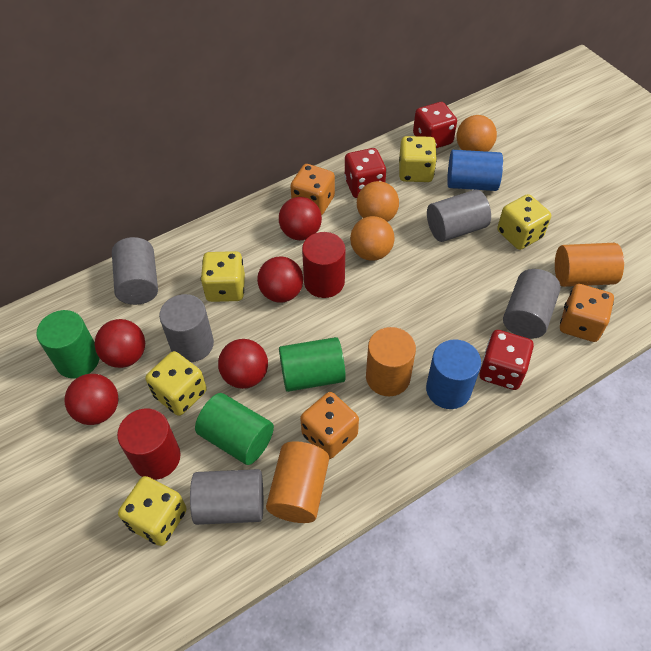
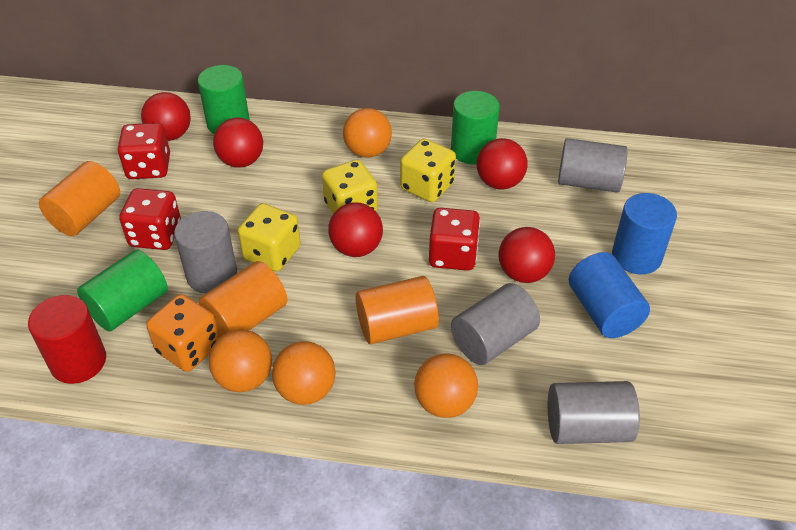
grey cylinder: [112,237,158,305] [159,294,214,362] [190,469,263,525] [427,189,491,242] [503,269,561,339] = 5 -> [174,211,237,294] [451,283,540,365] [548,381,640,444] [558,138,628,193] = 4
orange ball: [350,216,395,261] [357,181,399,222] [457,115,497,152] = 3 -> [209,329,272,392] [272,341,336,405] [343,108,392,158] [414,353,478,418] = 4
orange dice: [291,164,335,215] [300,392,359,459] [560,284,614,342] = 3 -> [146,294,220,372] = 1
red cylinder: [117,409,181,480] [302,232,345,298] = 2 -> [28,295,106,384] = 1
yellow dice: [118,476,187,546] [145,351,207,416] [201,251,245,302] [399,136,437,182] [497,194,551,250] = 5 -> [238,203,301,271] [322,160,378,214] [400,139,456,202] = 3

